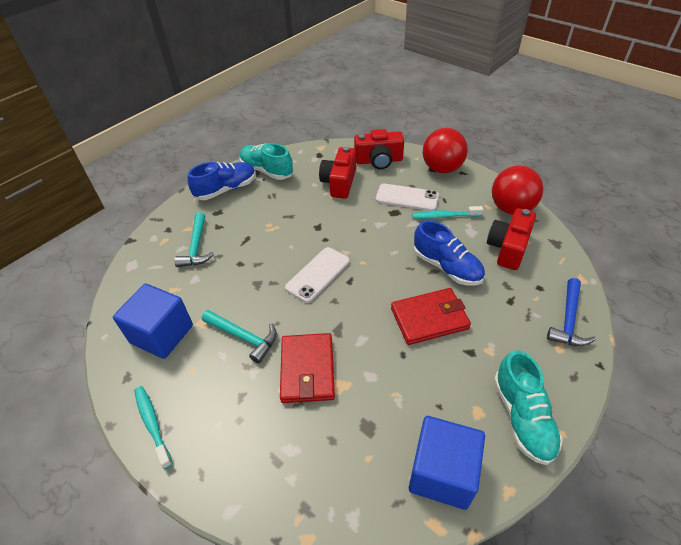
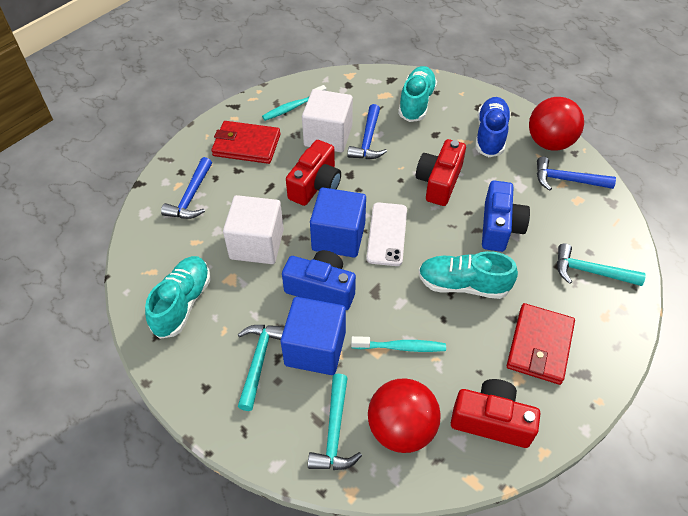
blue camera: none = 0 -> [282,250,356,310] [482,180,530,252] = 2
blue hammer: [547,278,596,346] = 1 -> [161,157,212,219] [347,104,387,159] [537,157,616,191] = 3
blue shoe: [187,162,256,200] [414,220,485,286] = 2 -> [475,97,511,157] = 1
turquoise hammer: [174,212,214,267] [202,310,277,363] = 2 -> [238,325,285,411] [308,374,362,470] [557,243,646,286] = 3
turquoise shoe: [239,143,293,180] [494,350,563,465] = 2 -> [145,256,211,339] [398,66,437,122] [418,251,518,299] = 3
white cube: none = 0 -> [223,195,284,264] [302,89,353,152] = 2
white phone: [285,247,350,303] [376,184,439,211] = 2 -> [366,203,407,266] = 1

